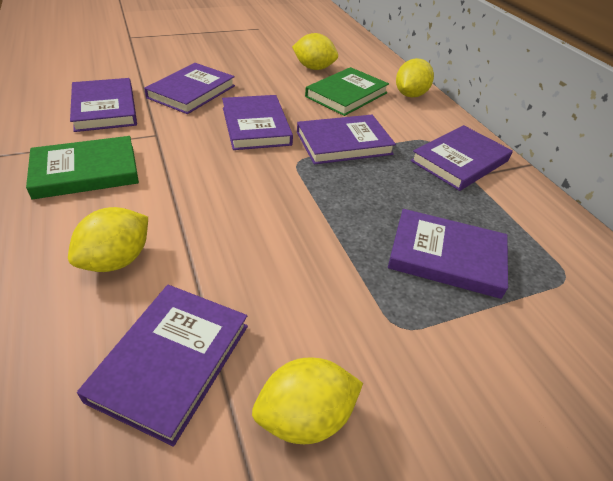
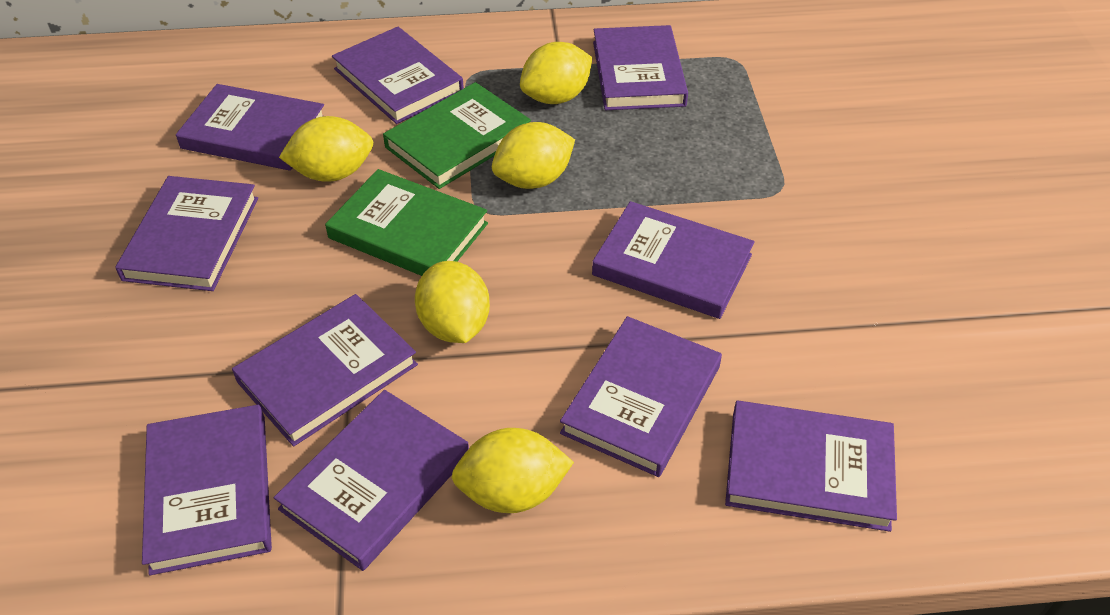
purple book: [70,78,137,132] [77,285,248,447] [144,63,235,114] [222,95,293,150] [297,115,396,165] [388,209,508,299] [410,125,513,191] = 7 -> [115,176,258,291] [142,405,272,575] [176,84,324,171] [232,294,418,447] [274,390,469,571] [332,27,464,124] [560,316,722,477] [592,201,755,319] [593,25,688,110] [725,401,897,532] = 10
yellow lemon: [68,207,148,272] [252,358,363,444] [292,33,338,70] [396,58,434,97] = 4 -> [279,116,373,182] [415,261,490,343] [452,428,574,513] [492,122,575,189] [520,42,592,104] = 5

